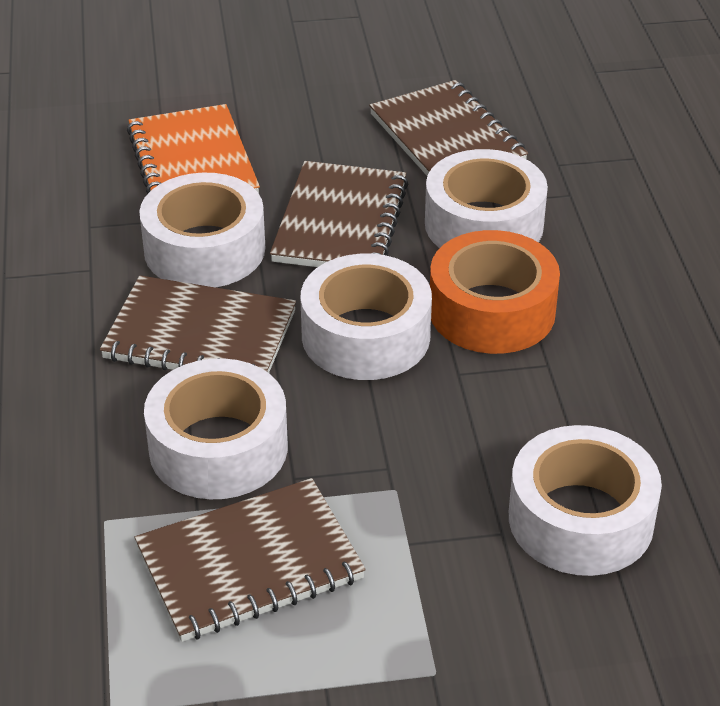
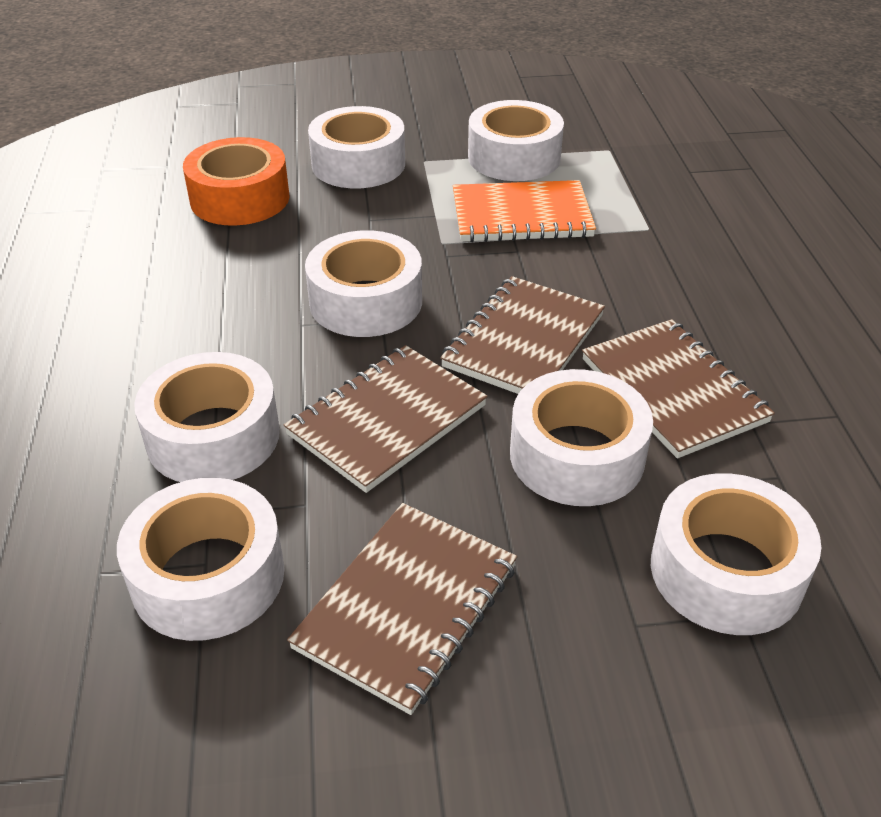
white tape: [139,173,265,288] [144,358,288,499] [300,254,432,380] [425,149,548,248] [509,425,662,576] = 5 -> [117,478,285,641] [134,352,280,482] [305,230,422,337] [308,106,405,188] [468,100,564,181] [510,369,653,506] [651,473,821,635] = 7

